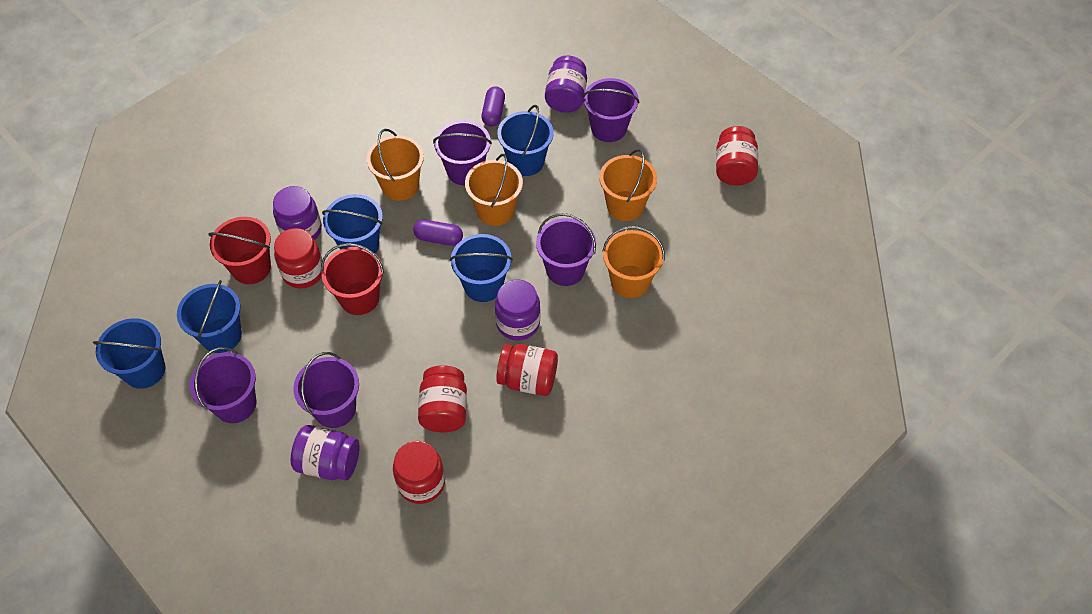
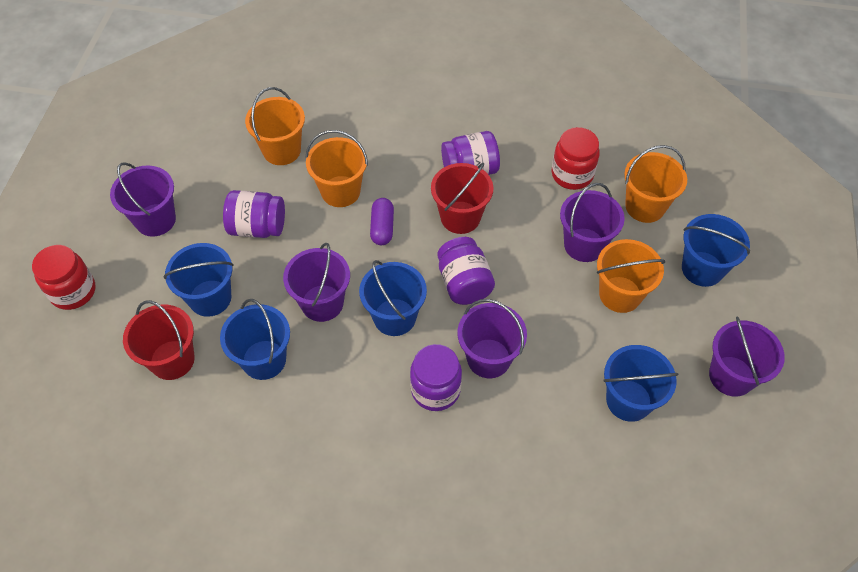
purple capsule: [413,220,463,246] [481,86,505,127] = 2 -> [370,198,394,245] = 1
red jar: [274,228,324,288] [393,441,445,504] [418,366,467,432] [496,344,558,396] [716,126,758,186] = 5 -> [32,245,95,310] [552,127,600,190] = 2

